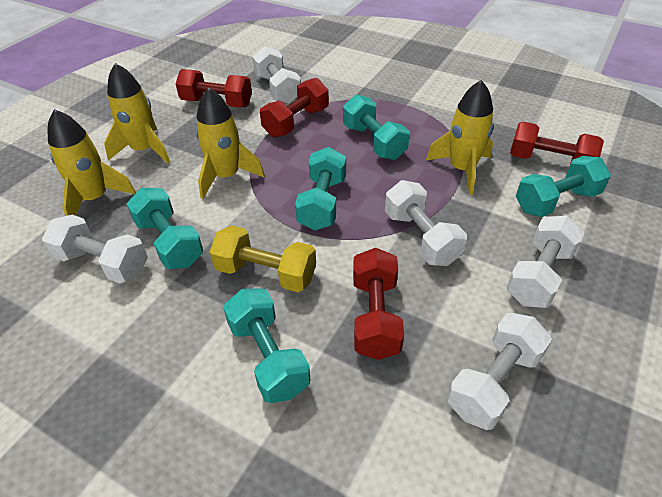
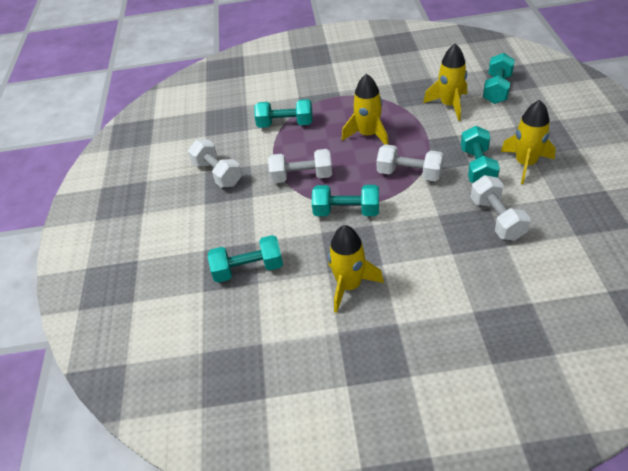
red dumbbell: [176,69,252,108] [260,78,329,137] [353,248,404,360] [510,122,604,164] = 4 -> none = 0
white dumbbell: [42,215,148,284] [253,46,301,104] [385,180,467,266] [447,313,552,430] [506,216,585,308] = 5 -> [188,140,242,188] [268,149,332,183] [376,144,444,181] [471,175,530,241] = 4
yellow dumbbell: [210,225,316,292] = 1 -> none = 0

